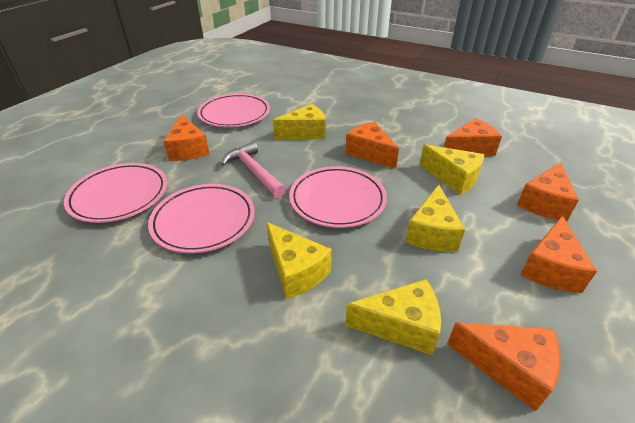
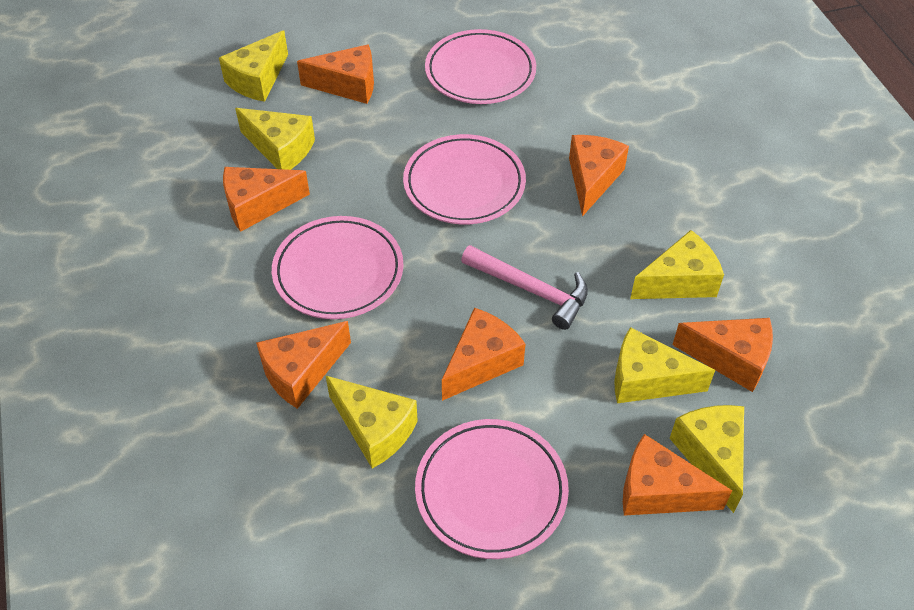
orange cheese: [164,114,209,161] [345,122,399,169] [444,118,502,156] [447,323,560,411] [517,162,579,222] [520,216,597,293] = 6 -> [223,167,310,232] [256,321,351,409] [297,44,374,104] [442,308,525,401] [569,135,629,217] [623,434,732,516] [672,318,773,392] = 7
yellow cheese: [266,222,332,299] [273,104,326,139] [345,279,441,355] [405,185,465,252] [420,144,484,195] = 5 -> [219,30,288,102] [235,108,315,170] [326,376,418,469] [614,327,715,403] [630,230,724,299] [670,405,744,513] = 6

